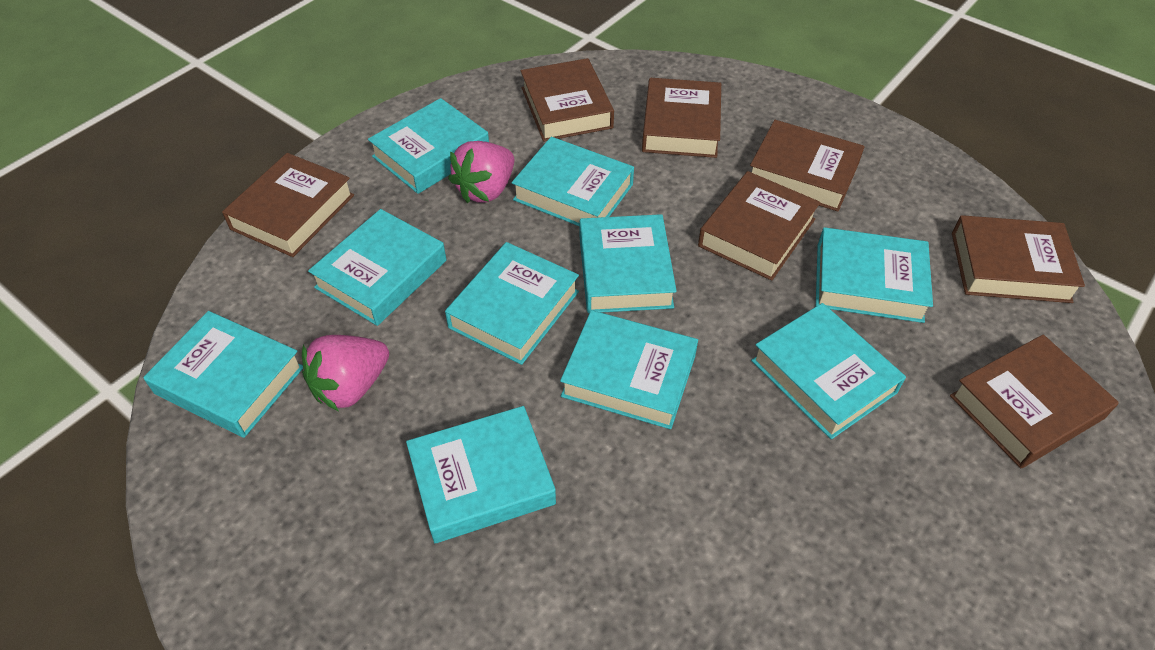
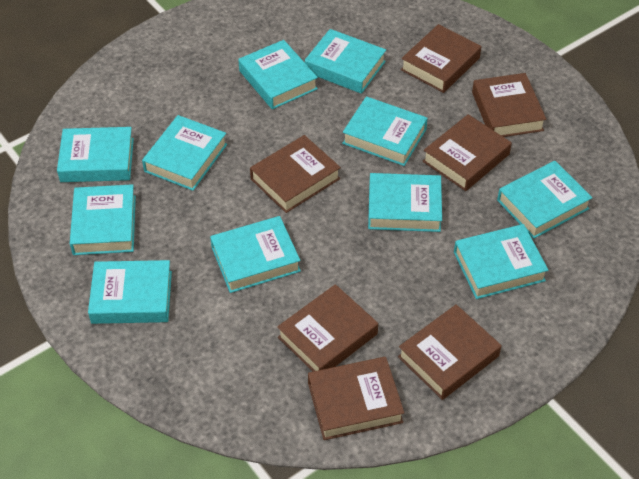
pink strawberry: [302,335,389,411] [448,141,514,203] = 2 -> none = 0
turquoise book: [143,311,303,438] [308,209,446,326] [368,98,489,194] [406,406,556,543] [445,242,579,365] [512,137,634,226] [560,310,698,429] [579,214,677,313] [751,303,906,439] [816,227,933,323] = 10 -> [57,127,134,182] [70,184,136,255] [88,260,172,324] [142,115,227,191] [210,216,301,293] [238,40,318,109] [305,29,386,94] [342,96,428,166] [368,173,442,232] [454,224,549,299] [497,161,593,239] = 11

